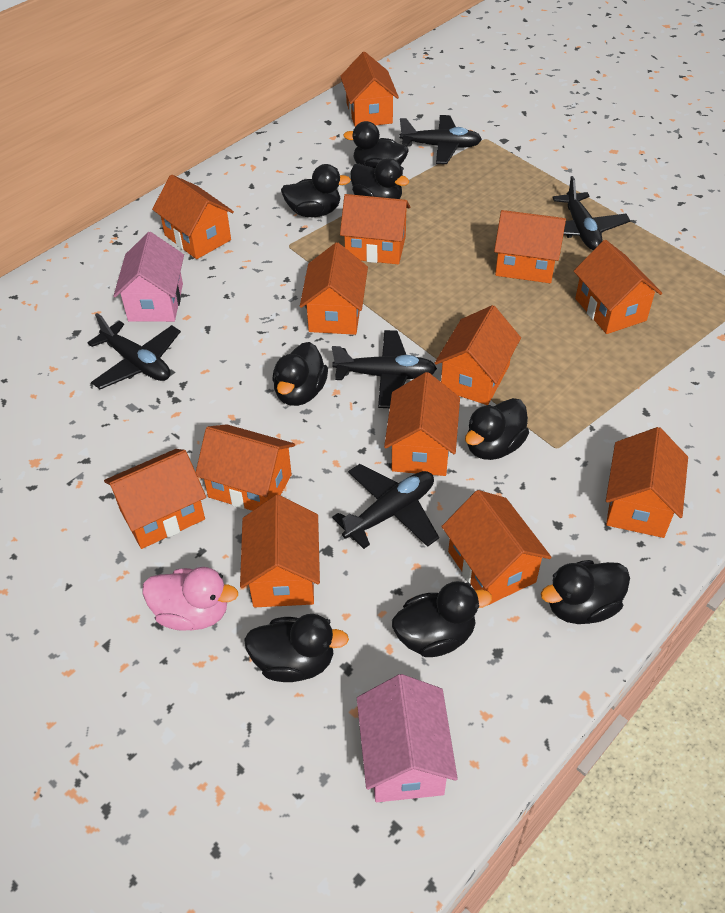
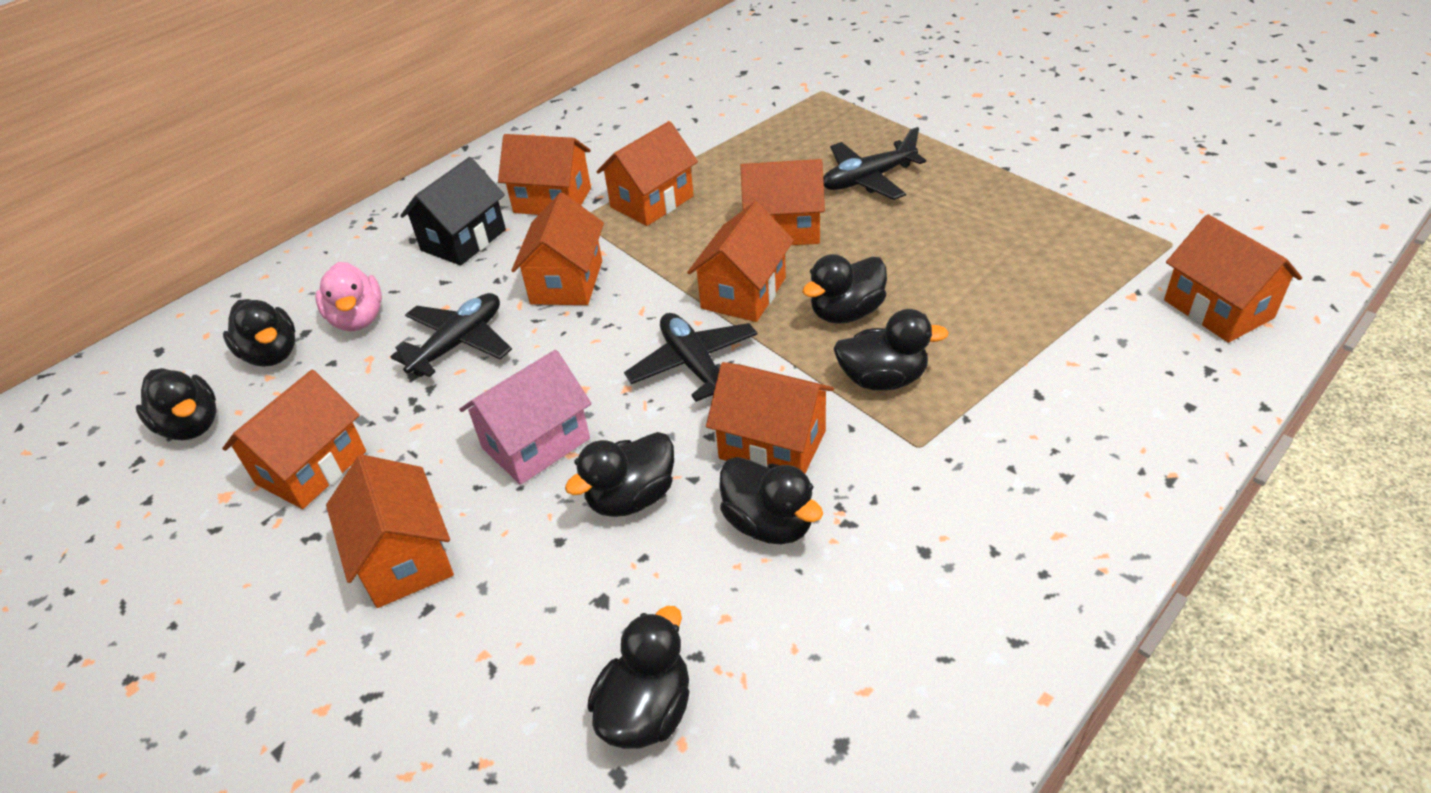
black duck: [244,614,349,682] [272,342,328,406] [281,164,351,217] [343,121,409,168] [350,158,409,199] [392,581,492,657] [465,398,529,460] [541,560,630,624] = 8 -> [136,368,217,440] [223,299,295,367] [565,432,674,517] [588,606,690,749] [719,457,823,544] [802,254,887,324] [834,309,949,391] = 7
black house: none = 0 -> [400,157,506,266] = 1
black plane: [87,313,181,389] [332,330,437,408] [332,464,439,549] [399,115,482,164] [552,176,630,250] = 5 -> [391,293,512,377] [624,313,758,402] [823,127,926,200] = 3
orange house: [104,449,206,549] [152,175,234,259] [196,424,295,511] [240,495,320,607] [300,242,368,335] [340,51,399,127] [340,194,410,264] [384,372,460,476] [435,305,521,405] [442,490,552,606] [494,210,566,283] [574,240,662,334] [606,427,688,538] = 13 -> [222,370,366,509] [326,454,454,608] [498,134,591,215] [511,193,604,305] [596,121,698,226] [687,202,794,322] [706,362,834,473] [740,159,825,245] [1164,214,1302,343] = 9
pink house: [114,232,184,322] [357,674,458,802] = 2 -> [459,350,591,485] = 1

